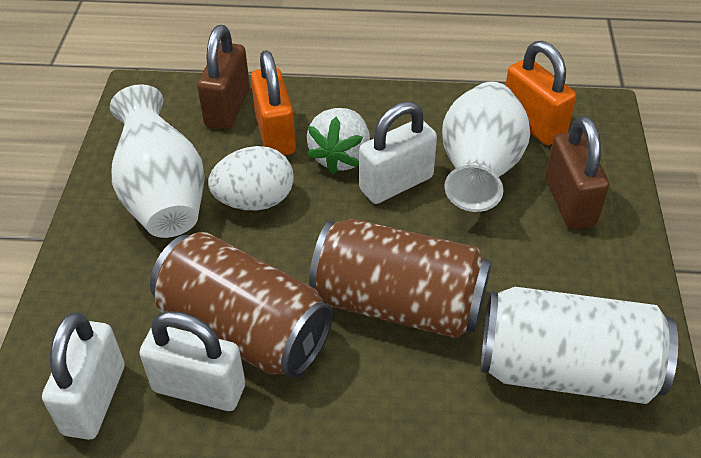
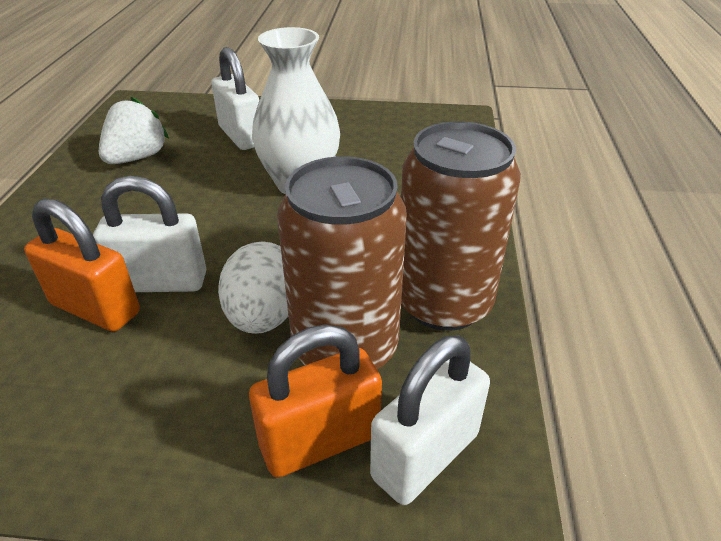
brown padlock: [197,25,250,130] [545,116,609,229] = 2 -> none = 0
white can: [481,287,678,404] = 1 -> none = 0
white vase: [110,84,205,238] [442,82,530,212] = 2 -> [252,27,340,194] = 1

